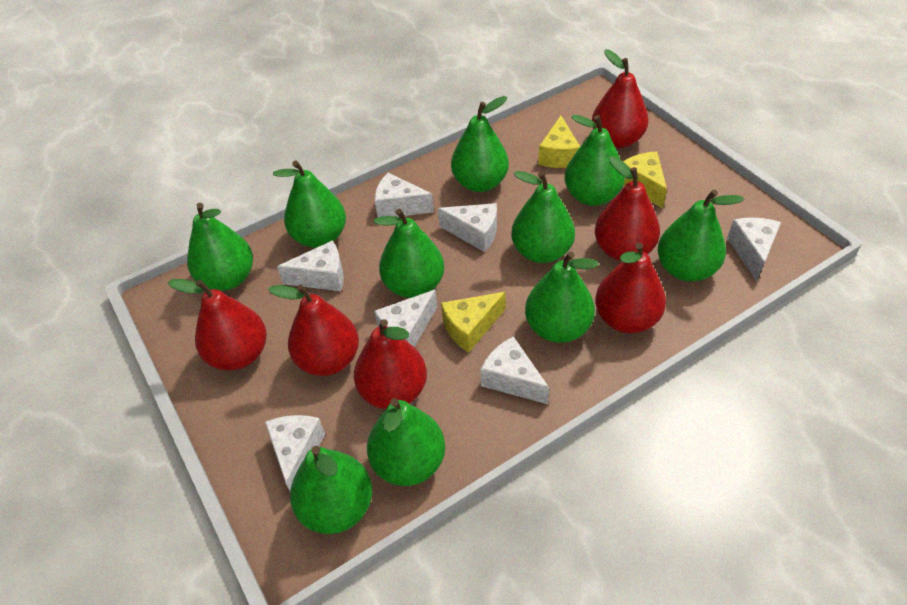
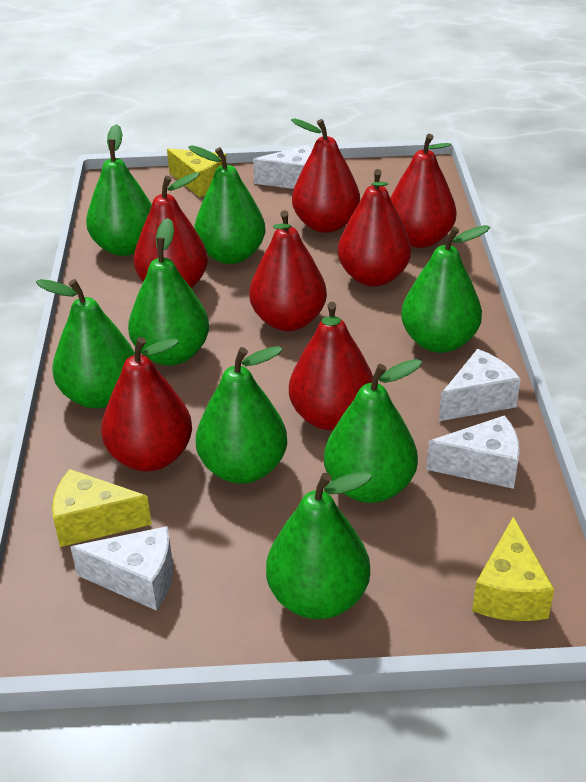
green pear: [187,203,253,291] [273,160,346,248] [290,446,372,534] [367,398,445,486] [374,209,444,298] [451,96,509,192] [511,171,575,263] [525,251,599,343] [564,115,625,206] [658,189,744,282] = 10 -> [36,279,135,408] [86,124,152,256] [128,218,209,366] [188,145,265,264] [196,346,287,484] [266,472,372,619] [324,359,422,503] [401,225,490,353] = 8
red pear: [168,279,267,371] [268,284,359,376] [354,319,427,409] [592,50,648,148] [595,156,660,261] [595,243,666,333] = 6 -> [101,337,192,471] [133,172,208,288] [249,210,327,331] [289,302,373,431] [291,118,360,233] [338,169,411,286] [390,134,457,248] = 7
white cheese: [265,415,325,492] [277,240,344,291] [374,290,437,348] [375,173,434,217] [438,203,497,252] [480,336,549,404] [727,218,781,281] = 7 -> [71,526,173,611] [253,145,312,189] [426,415,520,489] [439,349,521,421] = 4

